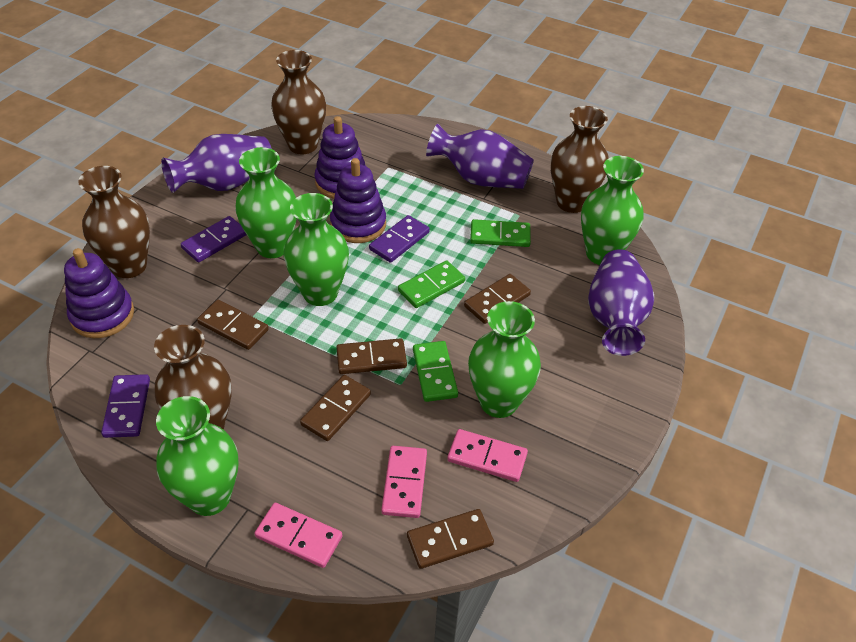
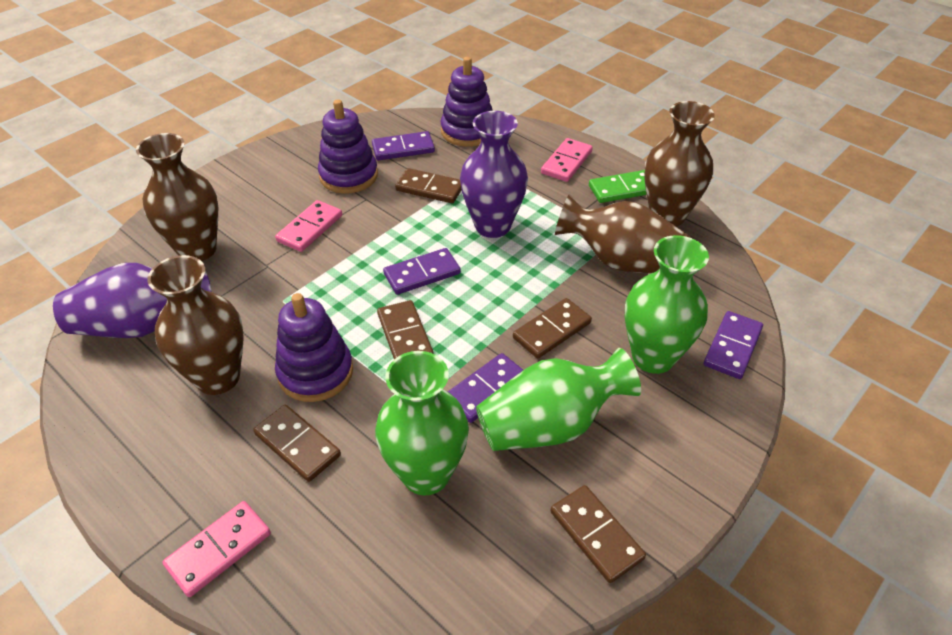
green domino: [398,260,465,308] [413,341,458,402] [470,219,531,247] = 3 -> [589,170,647,203] = 1
green vase: [156,396,239,516] [235,147,297,258] [284,193,349,306] [468,301,541,418] [581,156,644,265] = 5 -> [375,351,469,496] [476,348,641,451] [625,235,709,374] = 3
purple domino: [101,374,150,438] [181,216,246,263] [369,215,430,263] = 3 -> [372,131,435,161] [383,248,461,295] [448,353,523,423] [704,311,763,379] = 4
purple vase: [161,134,272,193] [426,124,534,189] [588,249,654,356] = 3 -> [53,263,212,338] [460,111,528,238] = 2

